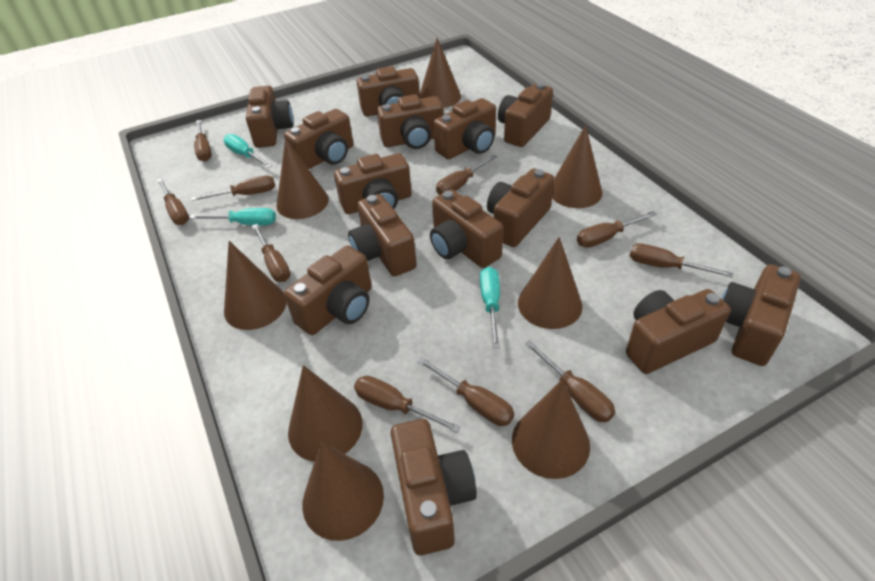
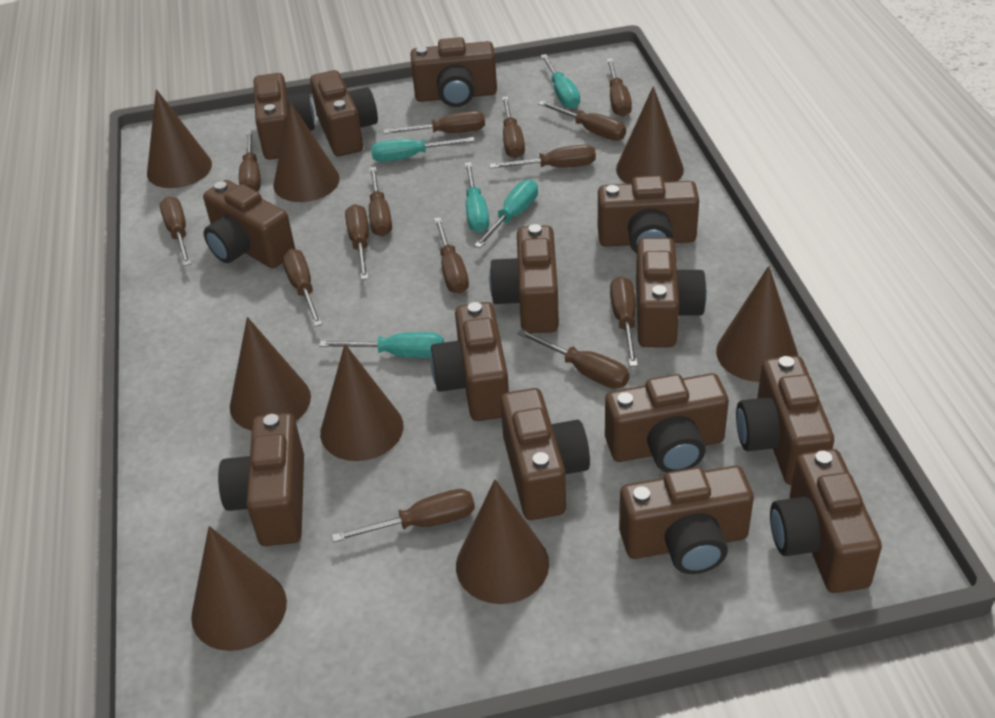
brown screwdriver: [157,178,189,225] [191,176,275,201] [194,120,212,162] [252,224,290,282] [354,376,461,433] [417,357,514,426] [436,155,498,195] [525,340,615,422] [577,211,657,247] [630,243,733,278] = 10 -> [160,196,191,266] [239,130,261,191] [282,249,322,327] [332,489,475,542] [345,204,369,280] [369,167,392,237] [384,111,485,134] [434,217,469,294] [490,145,596,168] [502,96,525,158] [517,329,629,389] [538,101,626,140] [607,59,632,117] [610,276,638,367] = 14
turquoise screwdriver: [190,208,276,225] [223,134,272,168] [480,267,500,348] = 3 -> [319,332,444,358] [371,137,475,162] [465,162,489,233] [474,179,538,248] [540,54,580,109] = 5

